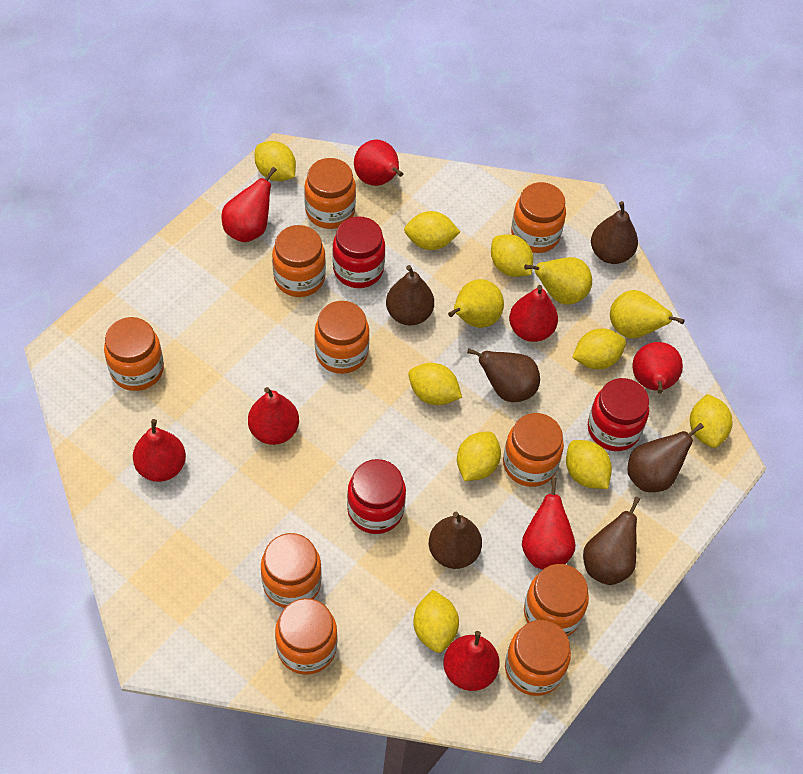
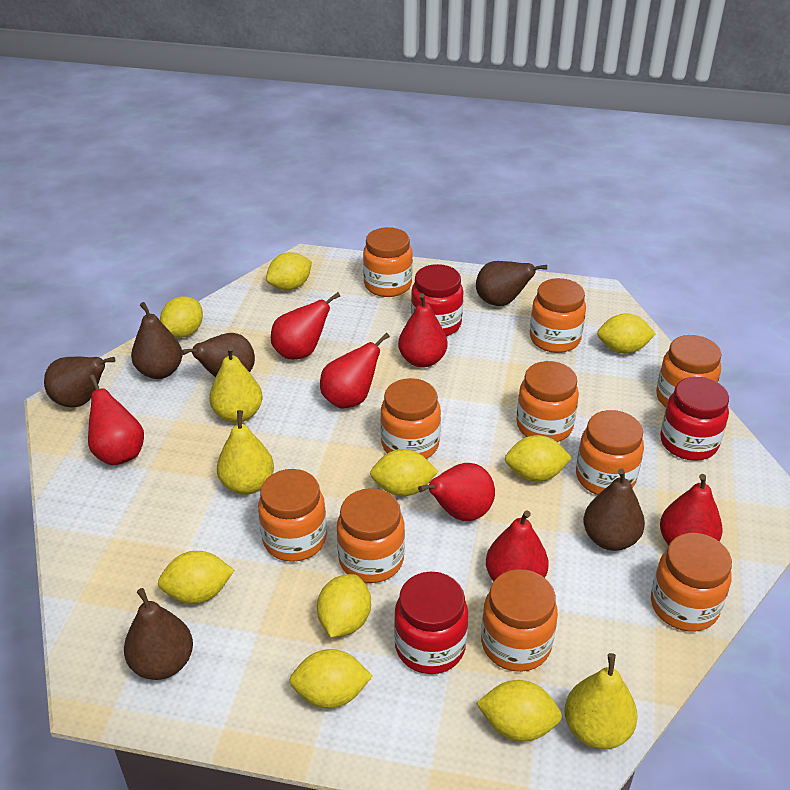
red pear: [133,419,186,482] [221,167,277,242] [248,387,299,445] [354,140,403,186] [443,631,500,691] [509,285,558,342] [522,477,575,569] [632,342,683,394] = 8 -> [88,375,144,465] [271,292,340,360] [320,333,390,408] [398,293,447,368] [418,463,495,521] [486,510,549,581] [660,474,723,545] = 7

